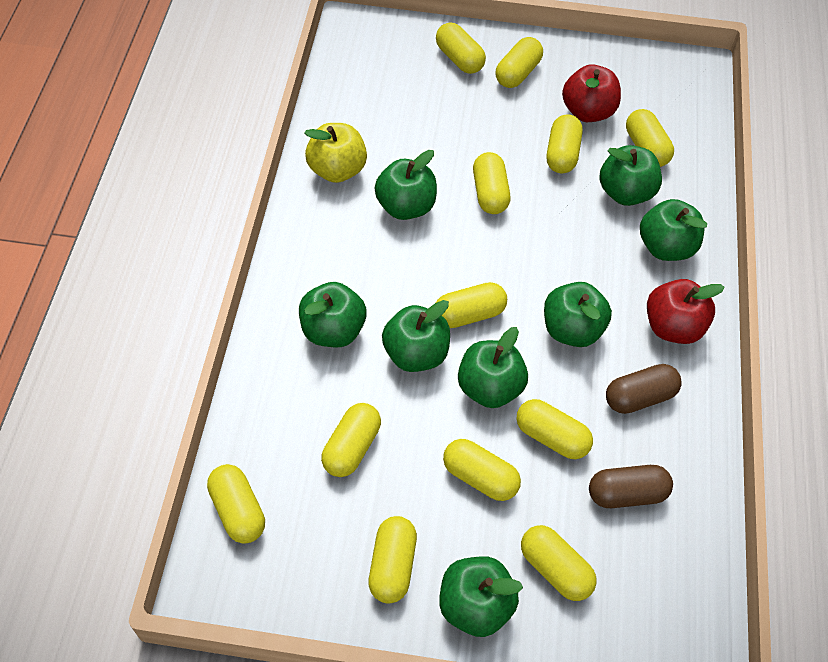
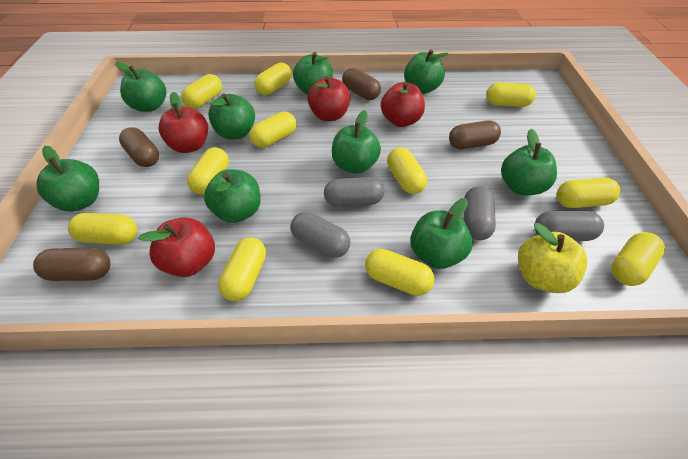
brown capsule: [589,465,673,508] [606,364,682,414] = 2 -> [33,248,110,281] [119,127,159,167] [342,68,381,100] [449,120,501,150] = 4
green apple: [299,282,367,347] [375,150,437,220] [382,300,450,372] [439,556,523,637] [458,327,528,408] [544,282,612,347] [599,145,662,206] [640,199,707,261] = 8 -> [36,146,99,212] [115,62,167,112] [204,169,261,223] [208,93,255,140] [293,52,333,95] [332,110,381,174] [404,49,449,94] [410,198,473,269] [501,129,557,195] = 9
grey capsule: none = 0 -> [290,212,350,258] [324,177,384,207] [464,186,496,240] [535,211,604,241] = 4
red apple: [562,64,621,122] [647,279,725,344] = 2 -> [138,217,215,277] [158,92,208,153] [307,76,351,121] [381,81,425,127] = 4
yellow capsule: [207,464,265,544] [321,403,381,477] [368,516,417,604] [436,23,486,74] [436,282,507,328] [443,439,521,501] [473,152,510,214] [495,37,543,88] [516,399,593,459] [521,525,597,601] [547,114,583,173] [626,109,674,167] = 12 -> [68,213,137,245] [181,74,222,109] [187,147,229,194] [218,237,266,301] [249,112,297,148] [254,62,292,95] [365,249,434,296] [387,147,427,194] [486,82,536,107] [557,178,620,208] [611,232,665,286] = 11

